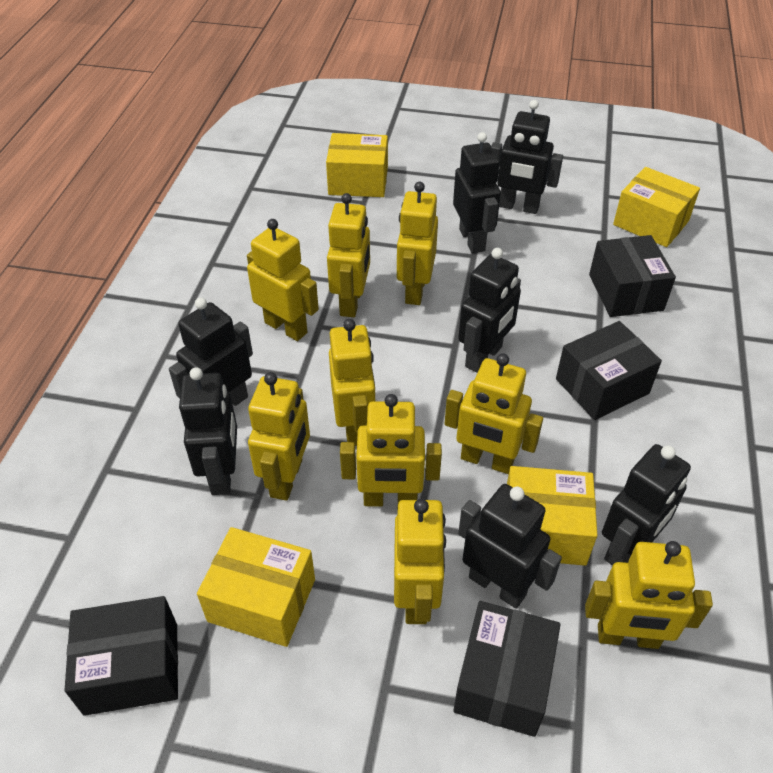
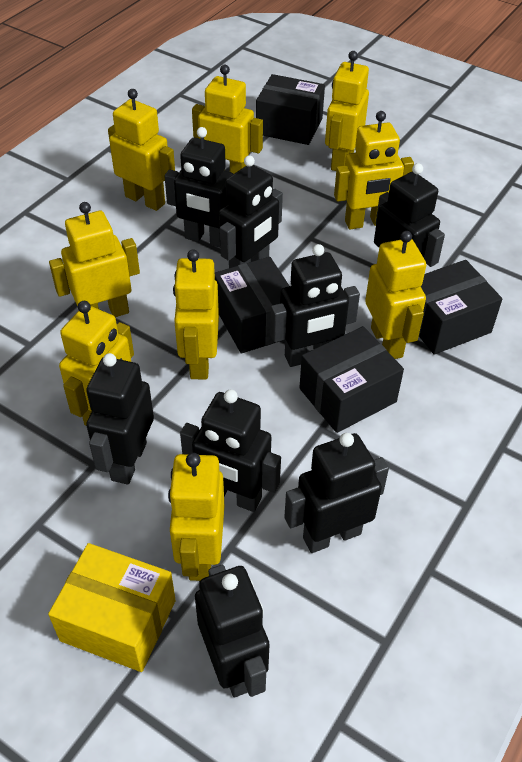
black robot: [169,298,253,406] [179,367,237,495] [453,132,501,253] [458,248,521,373] [458,484,562,609] [491,100,563,214] [602,444,691,566] = 7 -> [86,353,154,485] [164,127,233,248] [180,390,281,512] [195,565,269,698] [219,155,283,268] [270,244,360,367] [284,433,389,553] [374,163,445,267] = 8
yellow box: [197,527,315,647] [326,133,388,197] [507,466,598,566] [613,167,700,247] = 4 -> [48,543,175,672] = 1

